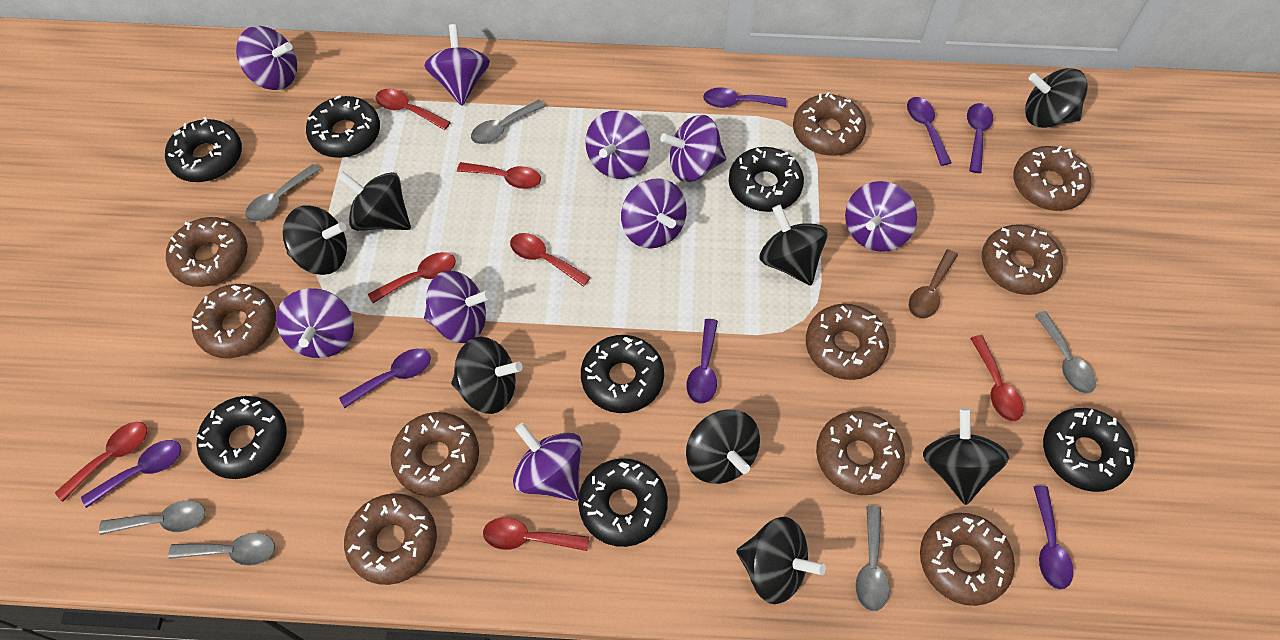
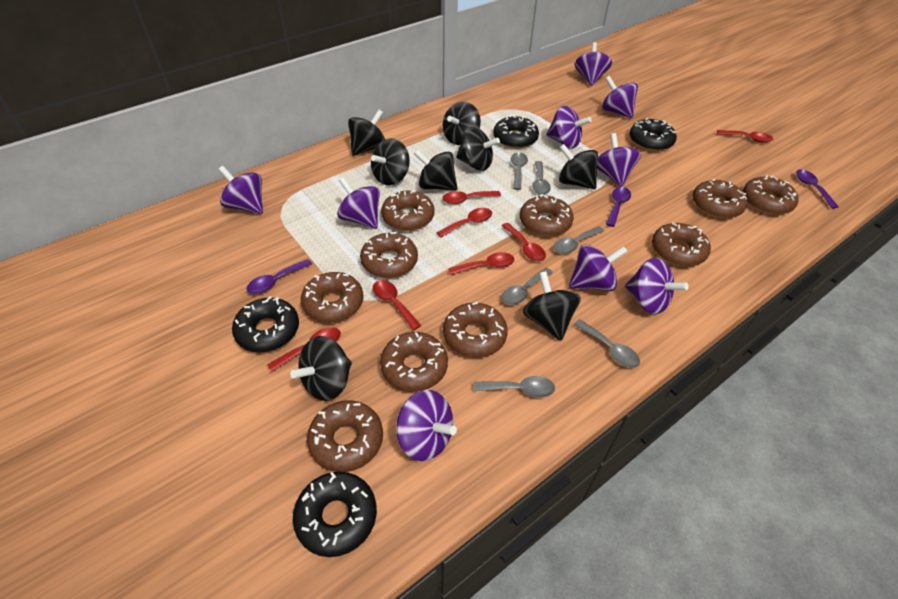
black donut: [165,117,242,182] [197,396,287,479] [306,95,380,158] [578,458,668,547] [581,335,664,413] [729,147,804,212] [1043,408,1135,492] = 7 -> [232,296,299,352] [293,472,377,557] [493,115,539,149] [629,118,677,151] = 4
brown spoon: [908,249,958,319] = 1 -> none = 0
purple spoon: [81,440,181,508] [339,348,431,408] [686,319,718,404] [703,87,786,108] [907,97,951,166] [967,103,993,173] [1033,486,1074,589] = 7 -> [247,259,312,294] [606,187,631,227] [796,169,839,209] = 3

